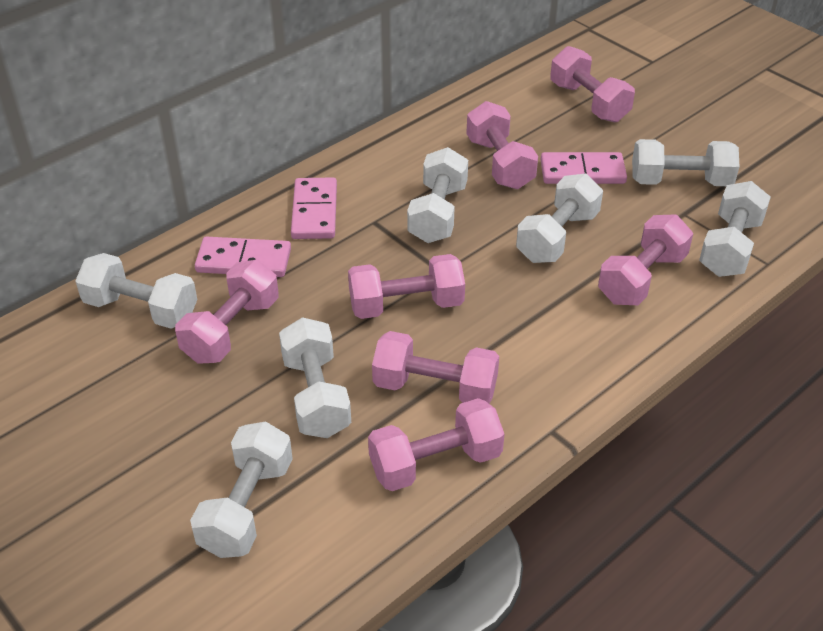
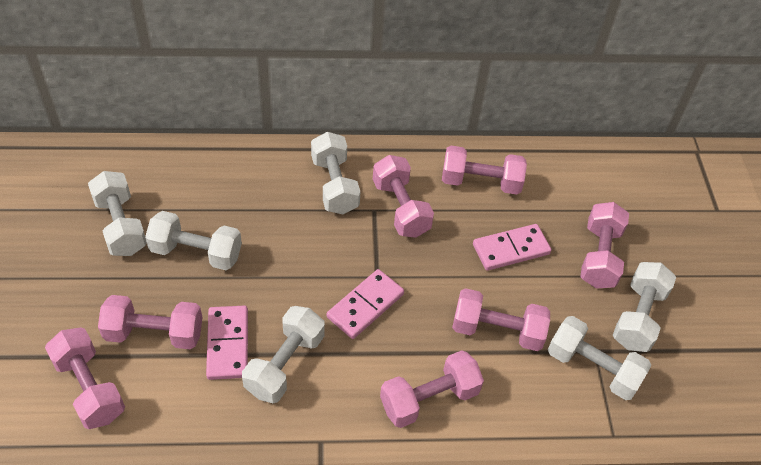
white dumbbell: [75,253,197,329] [190,422,293,558] [279,317,351,438] [407,147,468,243] [516,174,603,263] [632,139,740,186] [699,181,771,277] = 7 -> [88,171,147,256] [145,211,242,270] [242,306,325,403] [311,132,360,214] [548,316,651,400] [613,262,676,352] = 6

